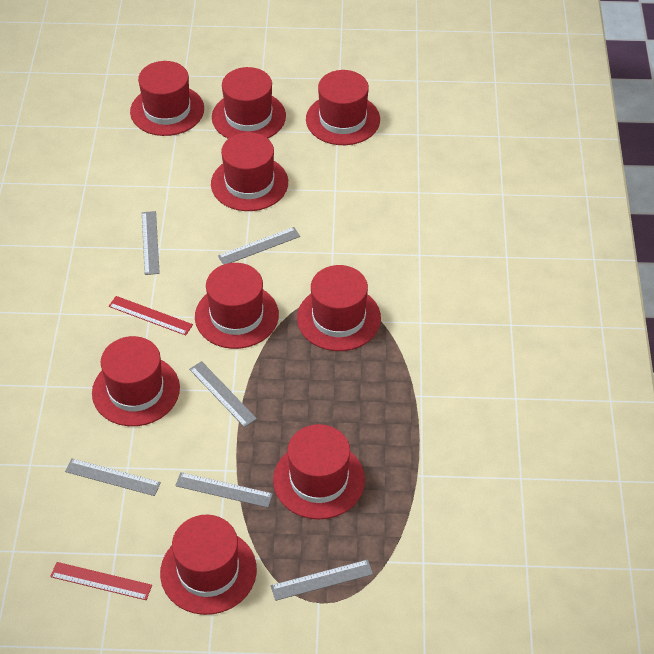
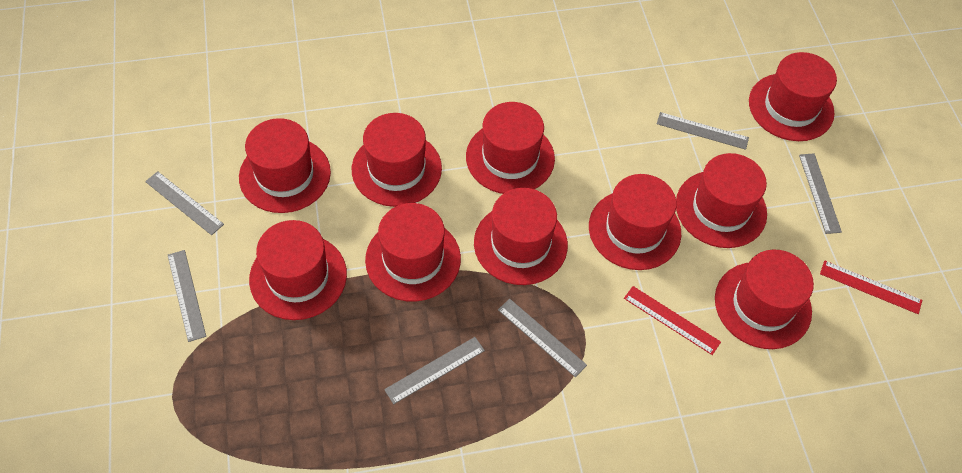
red hat: [92,336,180,426] [130,61,204,136] [160,515,257,615] [195,263,279,349] [211,132,288,211] [212,67,286,139] [273,424,365,519] [297,265,381,351] [306,70,380,145] = 9 -> [239,118,331,213] [249,220,347,320] [352,113,442,207] [365,203,461,302] [466,102,555,194] [474,188,568,285] [589,174,681,270] [676,153,767,248] [715,249,814,349] [749,52,837,141] = 10

